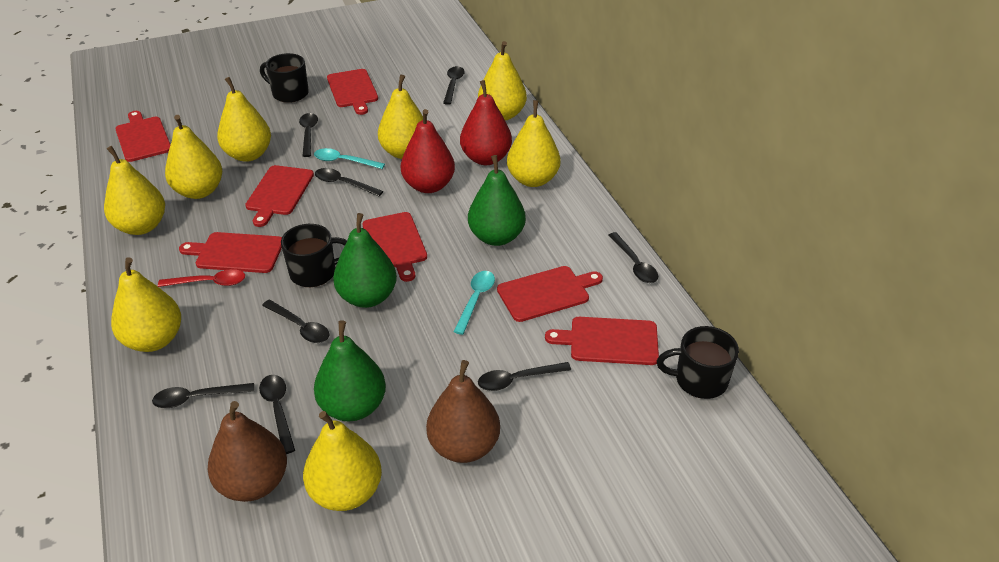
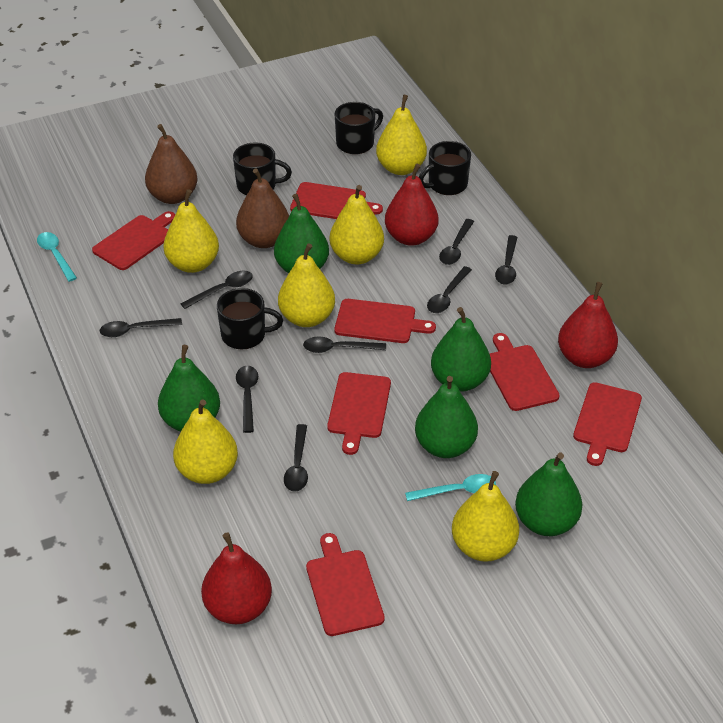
black mug: [260,53,309,103] [281,224,347,287] [657,326,739,399] = 3 -> [217,288,283,350] [233,143,292,195] [335,102,383,154] [419,141,471,195] = 4
green pear: [314,320,386,421] [333,213,397,308] [468,155,526,246] = 3 -> [158,345,220,431] [274,194,329,273] [415,376,478,458] [431,307,491,392] [515,453,582,536] = 5
red pear: [401,109,455,193] [460,80,512,165] = 2 -> [201,532,272,624] [385,164,438,246] [558,282,618,368] = 3
red spoon: [158,269,245,287] = 1 -> none = 0
yellow pear: [104,146,165,235] [111,257,181,352] [165,115,222,199] [217,77,271,162] [303,411,382,511] [378,75,423,159] [478,41,527,121] [507,100,560,187] = 8 -> [163,189,219,273] [173,399,238,484] [278,243,335,327] [330,185,384,264] [376,95,427,175] [452,471,519,562] = 6

